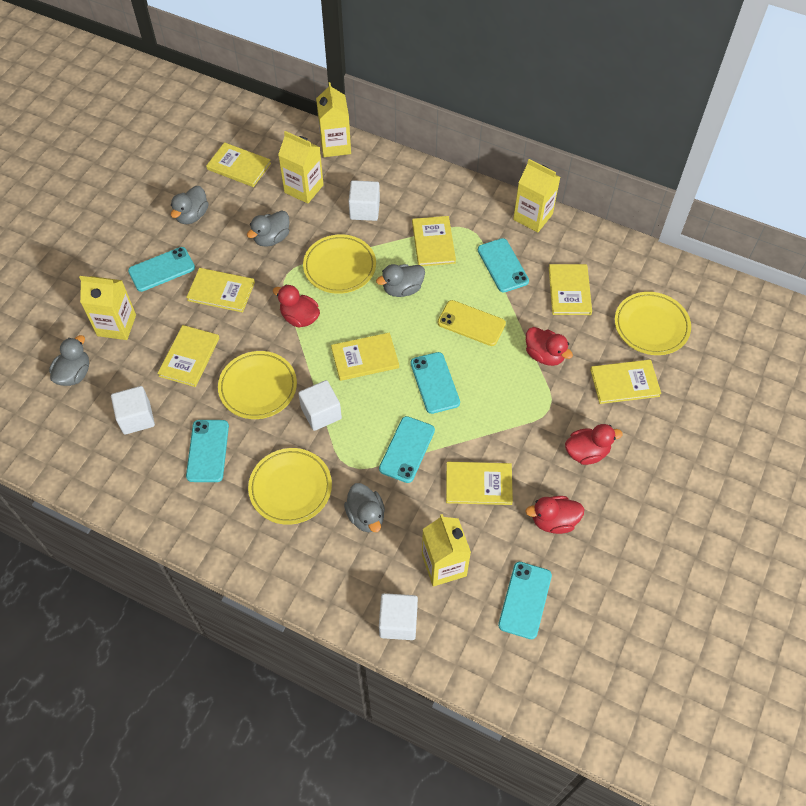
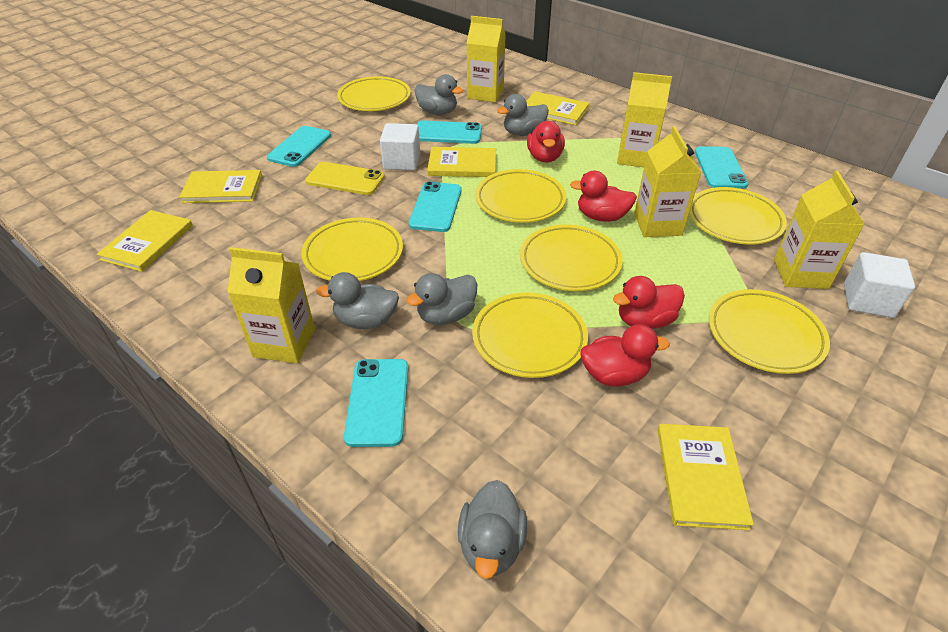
turquoise phone: [128,247,195,292] [186,420,229,482] [379,416,435,483] [410,352,460,414] [478,238,529,293] [498,562,552,639] = 6 -> [267,126,331,167] [344,359,409,447] [409,181,462,232] [417,120,482,144] [695,146,749,189] = 5
white cube: [111,386,155,435] [298,380,342,431] [348,180,380,221] [379,593,418,640] = 4 -> [380,123,420,171] [844,252,915,318] = 2
yellow book: [157,325,220,387] [186,268,255,313] [206,142,271,187] [331,332,399,381] [412,216,456,266] [446,462,513,505] [549,264,592,315] [590,360,661,404] = 8 -> [97,210,193,272] [179,170,262,203] [427,147,496,177] [526,91,589,125] [658,424,754,530] = 5
yellow plate: [218,351,297,419] [248,448,332,525] [303,234,376,294] [615,292,691,355] = 4 -> [302,217,403,281] [337,76,411,111] [472,293,588,378] [475,169,566,223] [520,224,623,291] [689,187,787,245] [709,289,830,374] = 7

